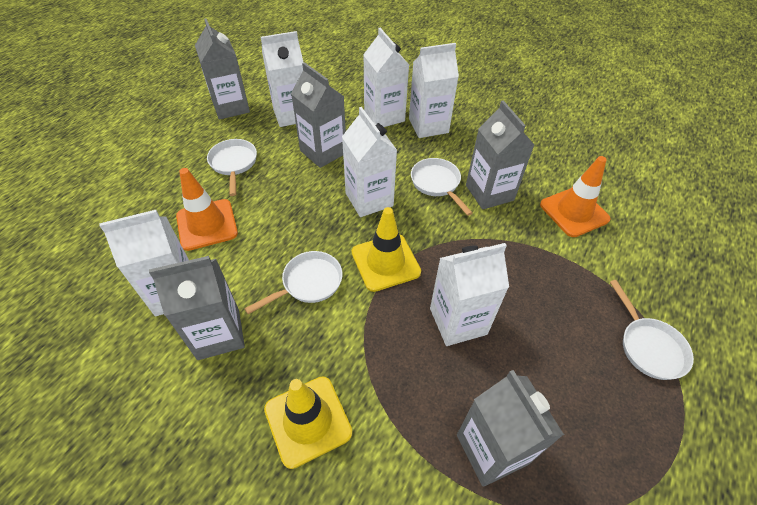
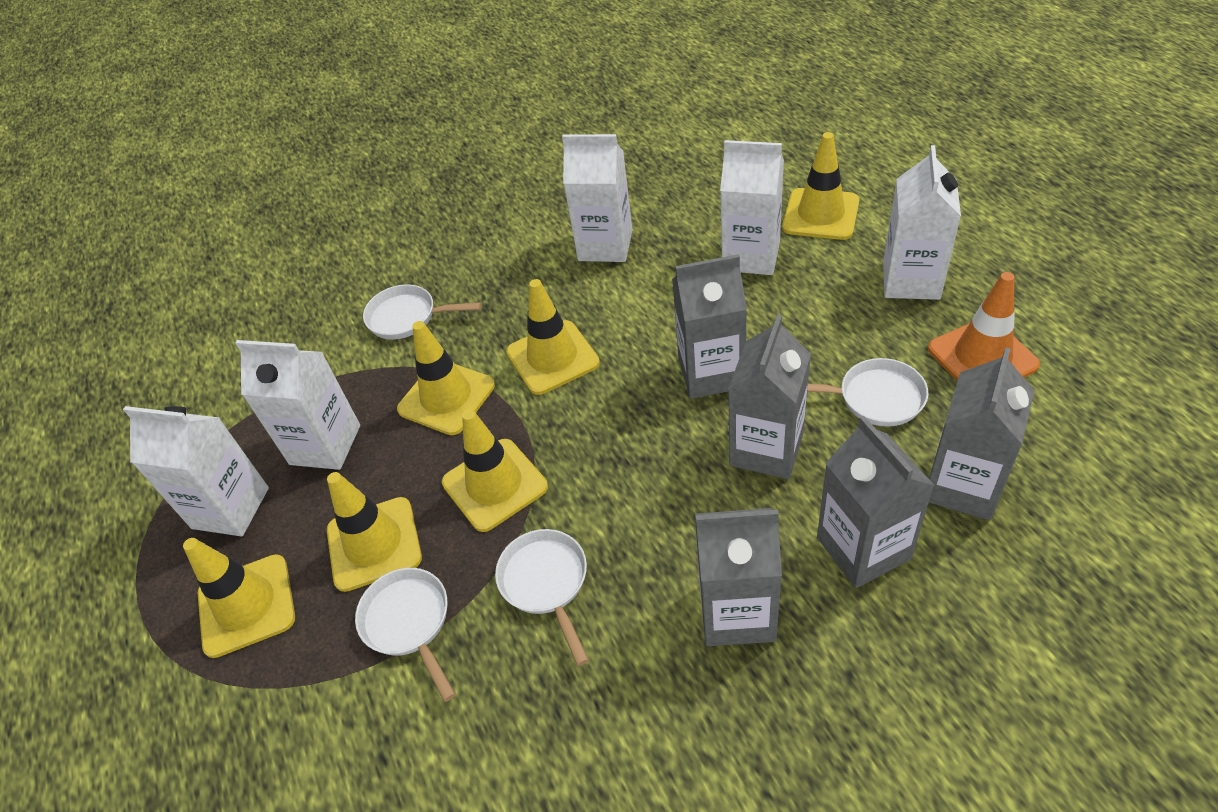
orange traffic cone: [176,168,238,251] [540,156,611,237] = 2 -> [928,272,1040,381] = 1
white carton: [99,210,189,316] [261,31,304,127] [342,107,397,217] [363,28,409,127] [409,43,459,138] [430,243,509,346] = 6 -> [123,406,269,536] [236,340,360,470] [562,134,632,262] [720,140,784,275] [883,145,961,300] = 5
yellow traffic cone: [264,377,352,469] [352,207,421,292] = 2 -> [183,538,295,658] [327,472,422,592] [397,321,495,435] [442,409,548,532] [506,279,600,395] [782,132,860,240] = 6

